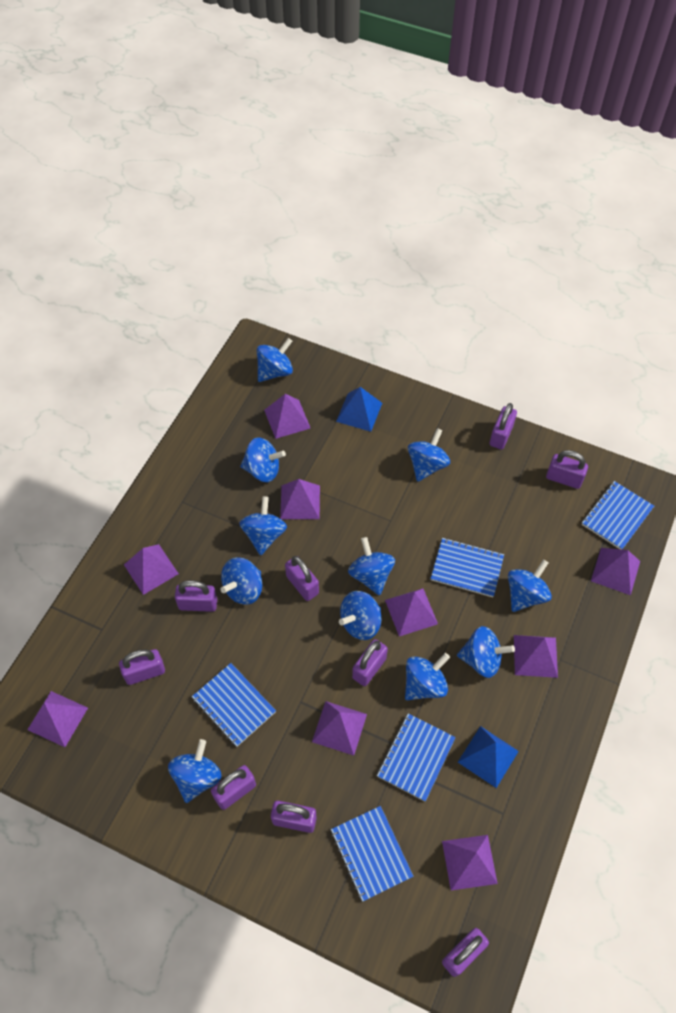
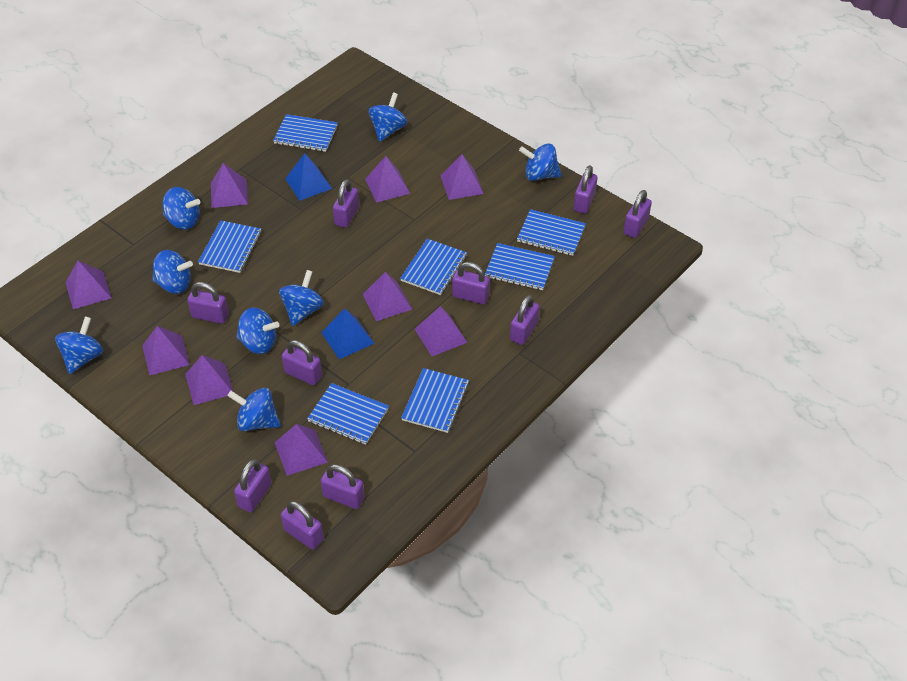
blue notebook: [192,663,276,747] [331,806,413,902] [377,714,456,801] [430,538,504,597] [582,481,654,549] = 5 -> [198,220,261,273] [273,114,338,152] [307,383,389,445] [400,239,467,295] [401,368,469,433] [485,243,555,290] [517,209,586,256] = 7
blue spinning top: [168,739,222,803] [220,557,262,605] [239,496,287,555] [240,438,286,482] [257,338,293,382] [339,591,381,640] [348,537,395,596] [405,653,450,700] [408,428,450,482] [457,626,515,678] [508,560,552,612] = 11 -> [55,316,103,374] [152,250,193,294] [163,187,200,229] [227,388,281,431] [236,308,279,354] [279,270,324,326] [368,92,407,142] [519,143,562,181] = 8
purple padlock: [119,649,165,685] [175,580,217,612] [211,765,256,810] [271,801,317,833] [285,556,319,601] [352,639,388,686] [442,928,489,977] [490,403,517,450] [546,450,588,489] = 9 -> [187,282,229,324] [234,459,272,512] [281,501,324,550] [282,340,322,385] [321,464,364,509] [333,179,359,228] [452,262,490,304] [510,295,539,345] [574,165,597,214] [623,190,652,238] = 10

